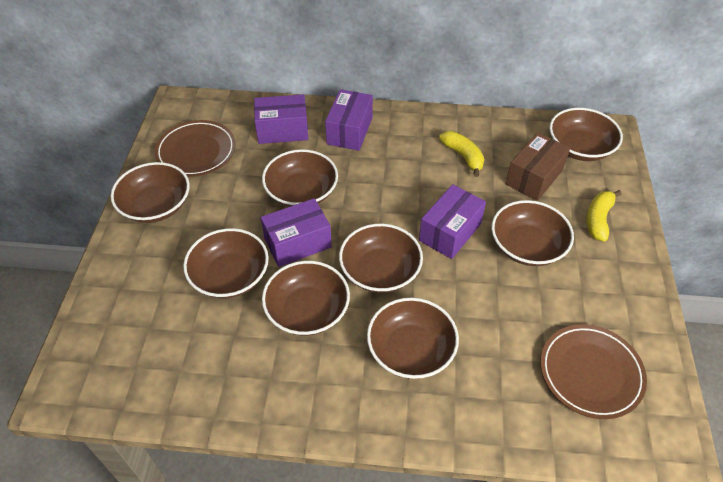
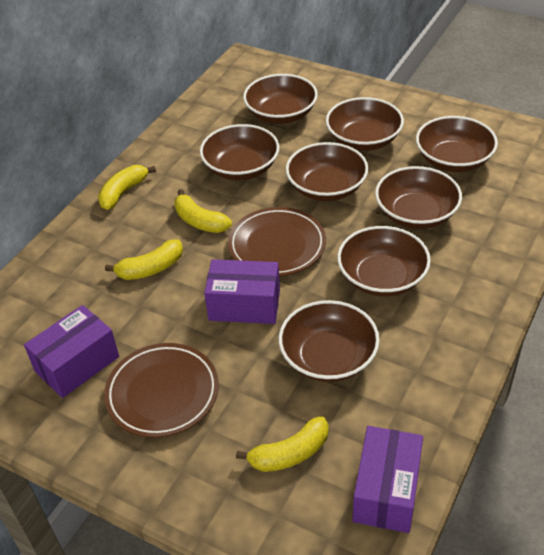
brown box: [506,133,570,201] = 1 -> none = 0
purple box: [254,94,308,144] [261,198,332,267] [325,89,373,151] [419,184,486,259] = 4 -> [24,305,119,398] [204,259,280,324] [352,426,423,533] = 3
yellow banana: [439,131,484,177] [586,190,622,242] = 2 -> [98,165,156,210] [105,240,183,280] [174,189,232,233] [236,416,329,472] = 4

